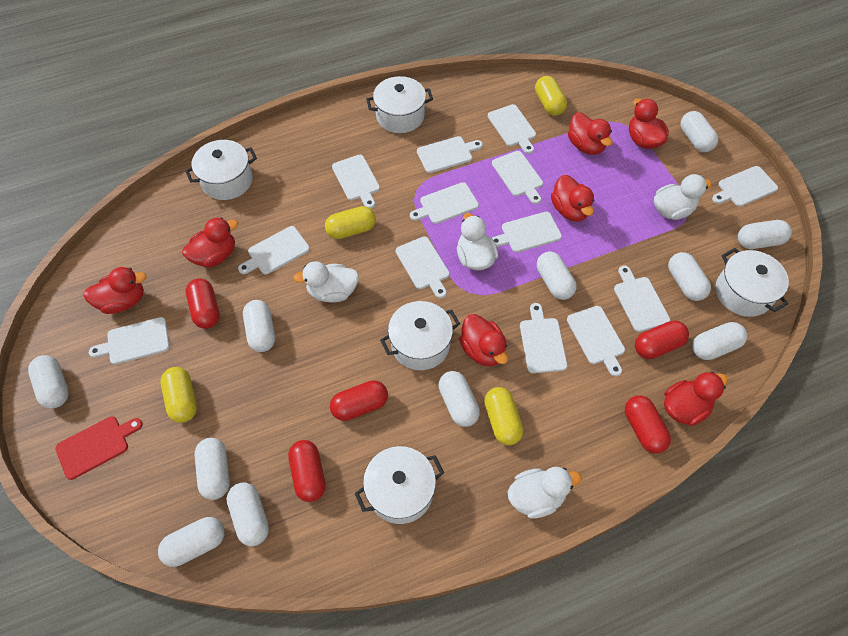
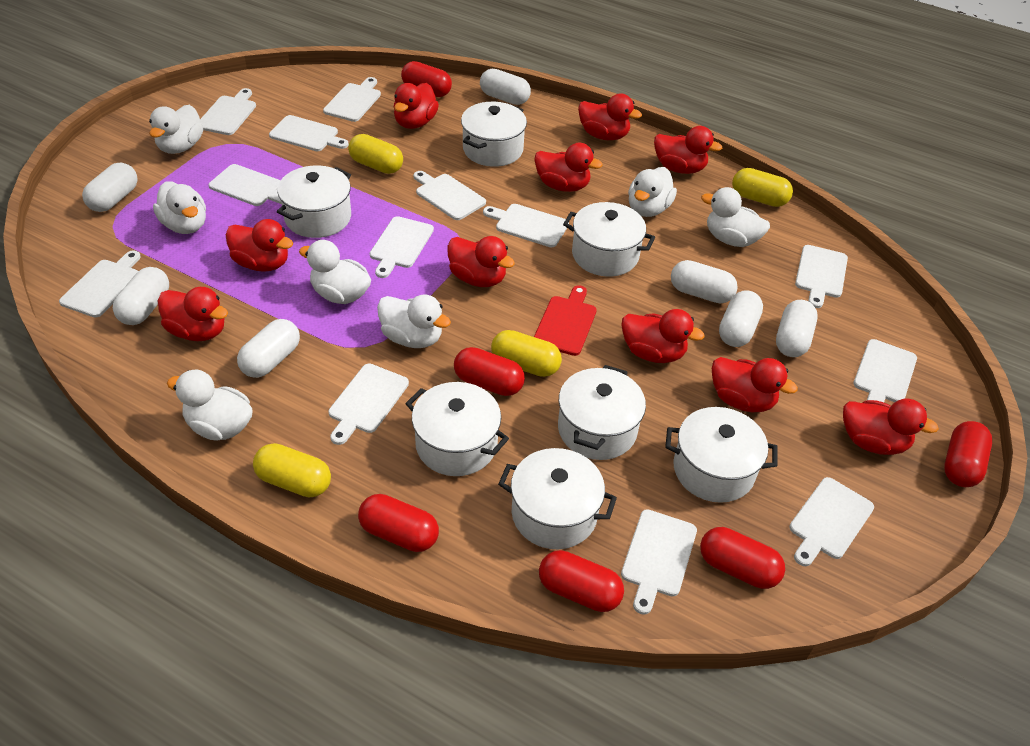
red capsule: [186,278,220,329] [288,440,326,502] [330,380,388,421] [625,395,671,453] [635,321,689,359] = 5 -> [358,494,439,552] [401,61,452,97] [454,347,525,396] [539,550,624,612] [700,527,785,589] [944,421,992,487] = 6
red duck: [83,267,147,314] [182,217,238,267] [459,314,508,366] [551,175,594,222] [568,112,613,155] [629,98,669,149] [664,372,728,426] = 7 -> [157,287,228,341] [226,219,293,272] [394,83,439,129] [447,236,515,287] [534,143,603,192] [578,94,642,140] [621,309,705,363] [654,126,722,174] [712,357,798,412] [843,399,939,455] = 10
white capsule: [28,355,69,409] [158,517,225,567] [195,438,230,500] [226,483,269,546] [243,300,275,352] [438,371,480,427] [537,251,577,300] [668,252,711,301] [680,111,718,152] [692,322,747,360] [738,220,792,249] = 11 -> [82,163,138,212] [113,267,169,325] [237,319,300,378] [480,69,531,105] [671,260,738,303] [719,290,763,347] [776,300,818,357] = 7
white duck: [293,261,359,303] [457,213,498,271] [508,467,581,519] [654,174,712,220] = 4 -> [149,105,203,154] [153,181,206,234] [167,370,253,440] [299,240,371,304] [377,294,451,348] [628,167,677,217] [701,187,770,247] = 7
white pot: [185,140,257,200] [355,446,444,524] [366,76,433,133] [380,301,460,370] [716,248,789,317] = 5 -> [277,165,351,238] [405,382,509,476] [461,102,527,167] [498,448,617,549] [558,365,646,460] [563,202,655,277] [665,407,778,503] = 7

